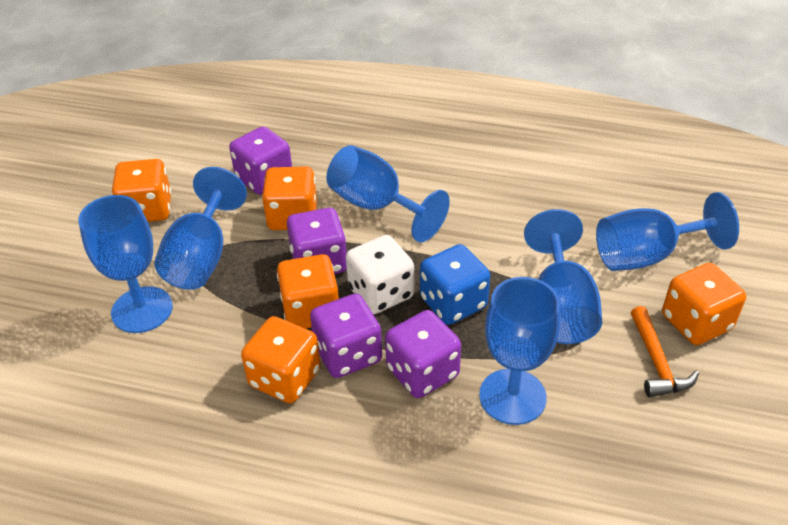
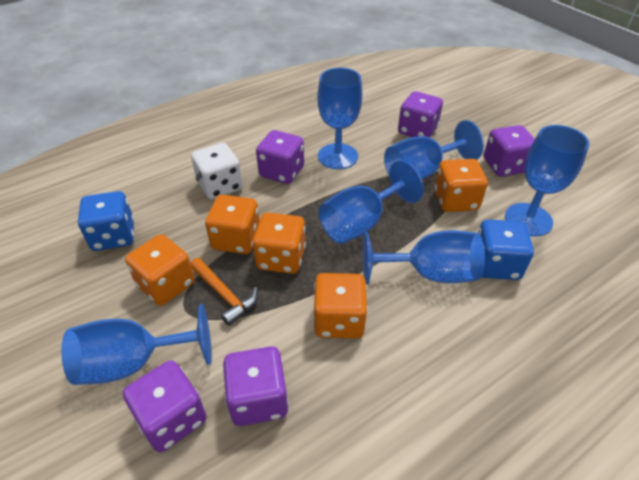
blue dice: [420,244,490,325] = 1 -> [78,191,134,251] [478,219,534,280] = 2
purple dice: [229,127,292,195] [287,208,347,274] [310,293,382,378] [385,310,461,398] = 4 -> [123,360,207,452] [223,346,289,426] [256,130,304,184] [398,91,443,137] [483,125,535,177] = 5

